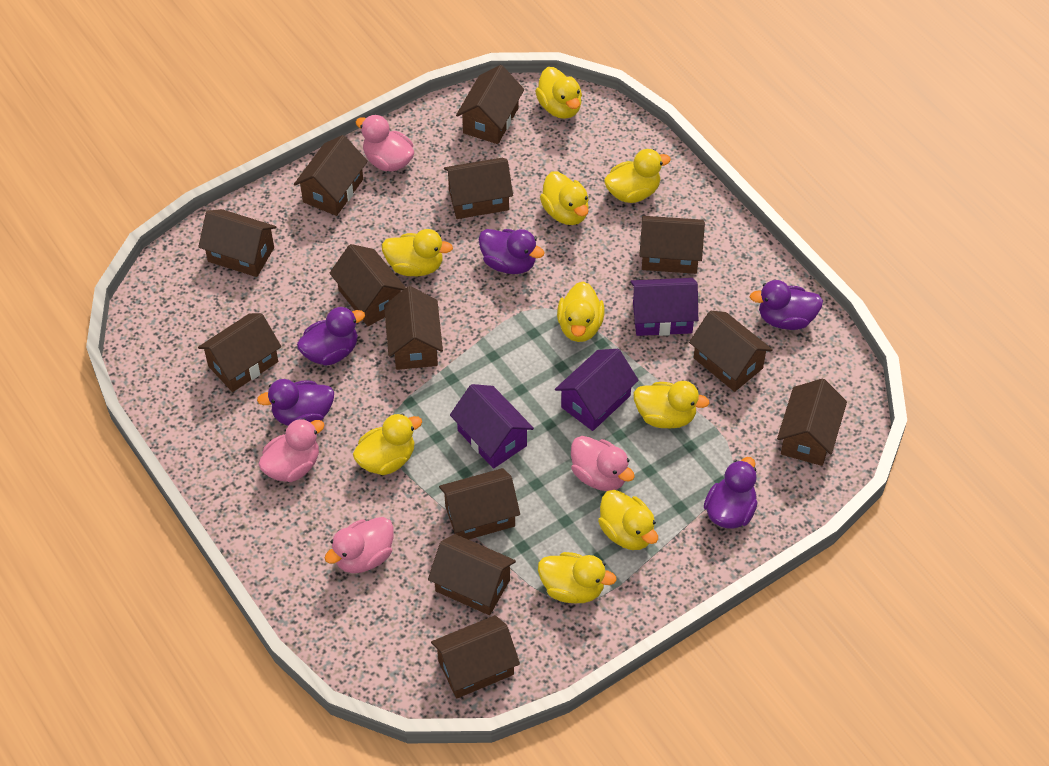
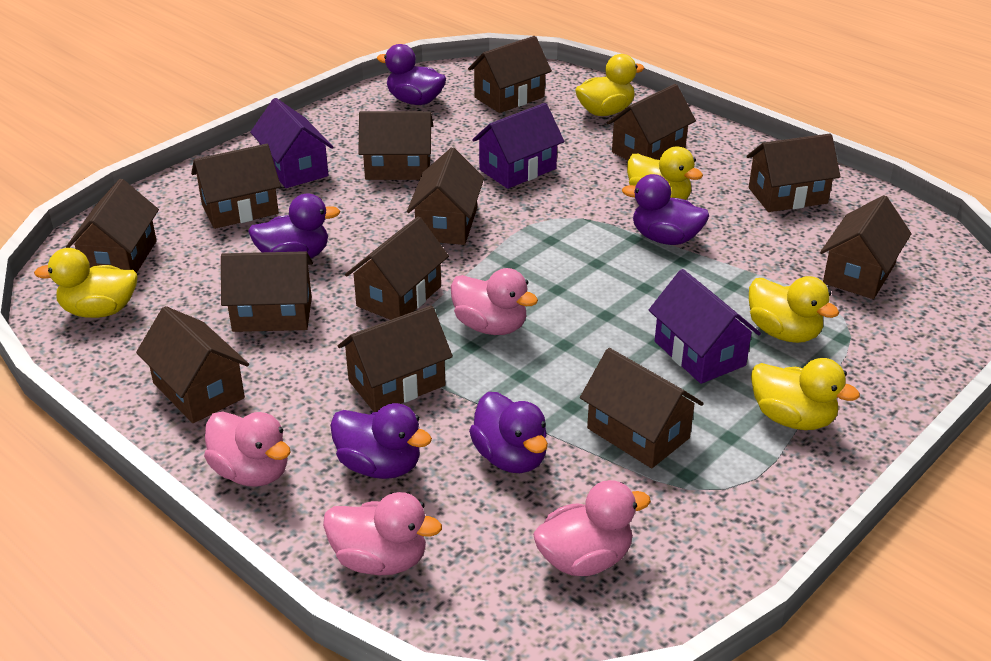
yellow duck: [353,413,422,475] [382,229,453,276] [535,67,582,119] [538,552,617,603] [540,171,589,225] [557,281,604,342] [598,490,658,550] [604,149,671,203] [634,381,710,428] = 9 -> [34,248,138,318] [575,54,644,116] [627,147,703,200] [749,276,839,343] [751,358,860,430] = 5

